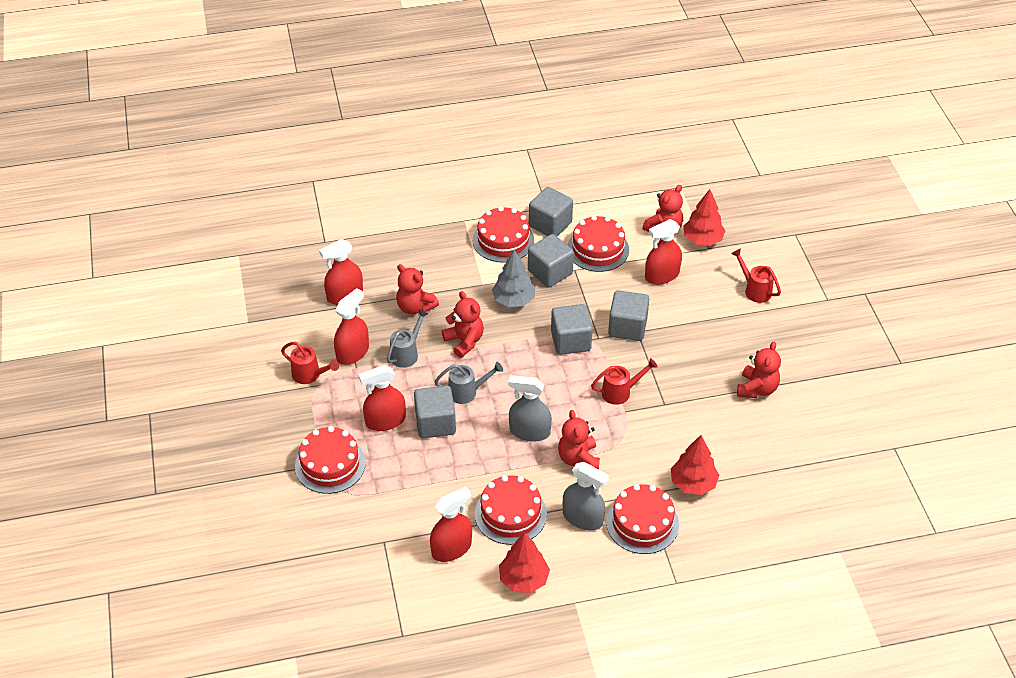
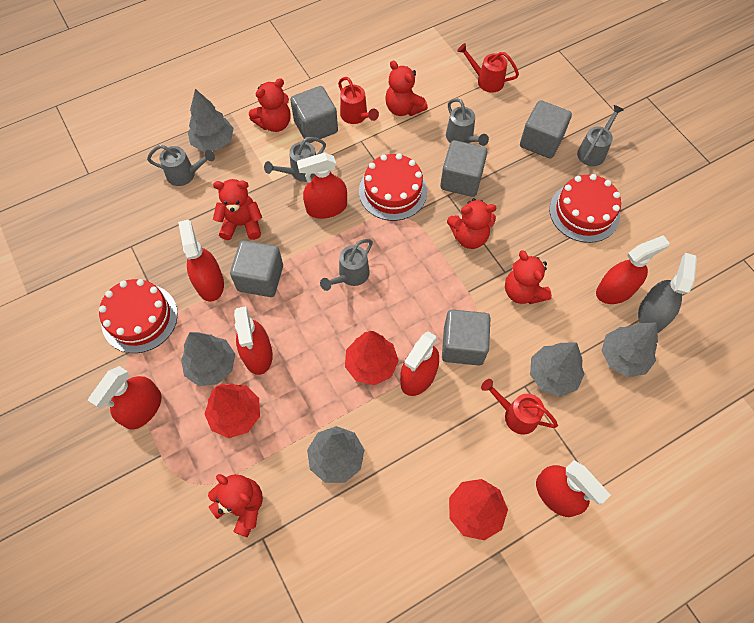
grey spray bottle: [508,375,552,442] [563,462,609,530] = 2 -> [638,253,697,333] = 1
grey tree: [492,250,535,307] = 1 -> [181,332,235,386] [188,89,234,152] [307,426,364,483] [530,342,584,397] [602,322,658,377] = 5
grey watering can: [387,309,429,368] [435,362,503,404] = 2 -> [147,145,215,186] [264,137,326,182] [320,239,373,291] [446,98,489,146] [577,105,624,166] = 5
red cake: [295,426,366,494] [473,206,534,263] [475,475,547,545] [568,215,629,272] [606,484,679,554] = 5 -> [99,279,178,353] [359,153,427,221] [549,174,621,243] = 3
red spray bottle: [319,239,363,305] [334,288,369,365] [359,365,406,431] [430,486,472,562] [645,219,682,285] = 5 -> [88,366,162,429] [178,220,224,302] [234,306,273,375] [297,153,347,219] [400,331,439,396] [536,460,611,517] [596,235,669,304] = 7
red teddy bear: [396,264,439,315] [442,291,484,358] [558,410,600,470] [642,185,683,232] [737,342,781,398] = 5 -> [208,474,263,538] [213,179,262,240] [249,78,290,132] [385,60,428,116] [447,198,496,249] [505,250,552,304] = 6

